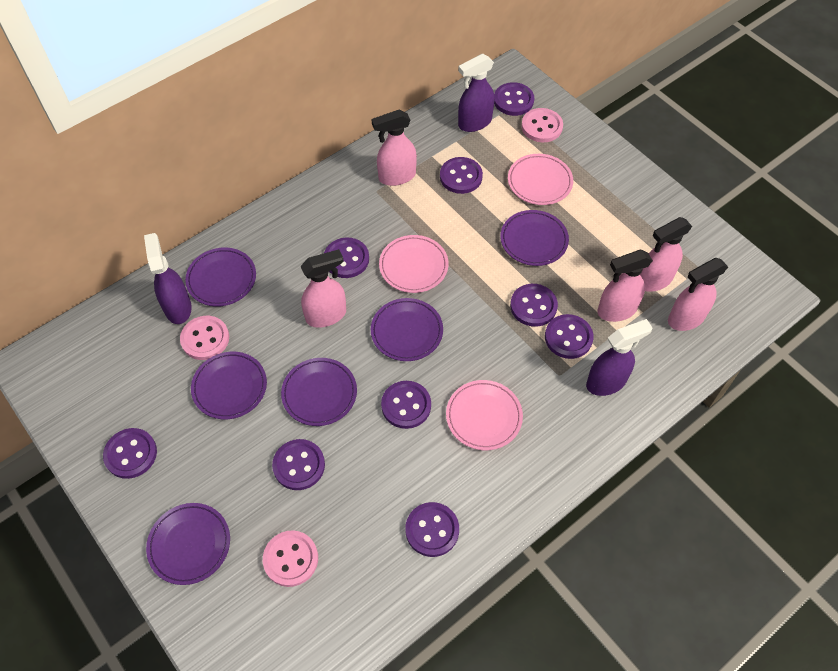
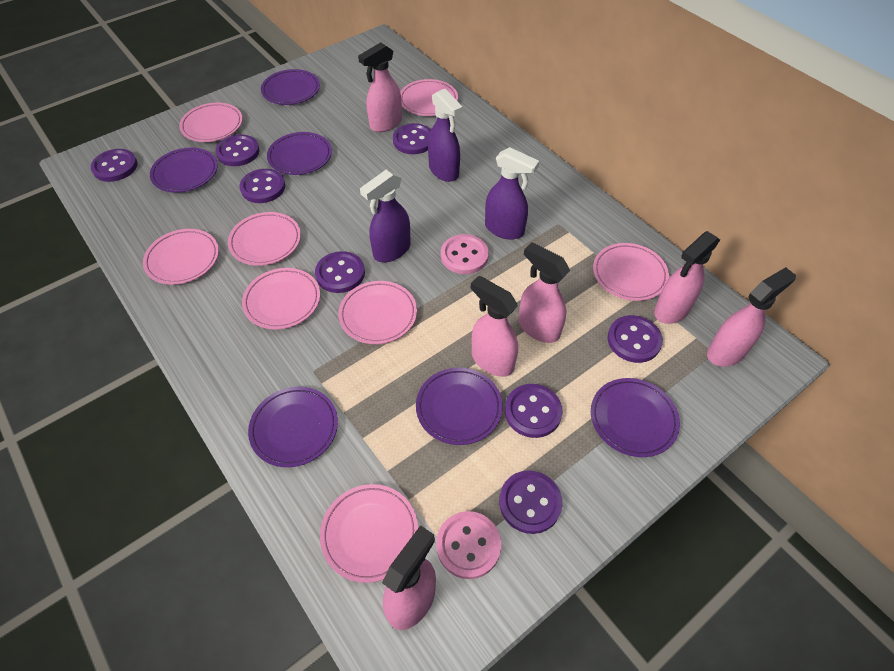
pink button: [180,316,229,360] [263,530,318,587] [521,108,563,142] = 3 -> [436,511,501,579] [441,234,489,274] = 2
pink plate: [379,235,449,293] [446,380,523,450] [508,154,573,205] = 3 -> [143,229,219,285] [179,103,243,142] [228,212,301,266] [242,268,320,329] [320,484,418,583] [338,281,417,344] [400,79,458,116] [593,243,669,301] = 8
pink spray bottle: [300,249,346,328] [371,110,417,186] [597,250,653,322] [640,217,692,292] [668,258,728,331] = 5 -> [358,42,402,132] [382,525,436,630] [471,276,518,377] [518,242,570,343] [654,231,720,324] [707,267,796,367] = 6
purple button: [103,428,157,479] [272,439,325,490] [324,238,369,278] [381,381,431,429] [405,502,459,557] [440,157,483,194] [494,82,534,116] [510,284,558,327] [545,314,594,359] = 9 -> [91,149,138,182] [215,134,260,166] [239,169,285,203] [315,251,365,293] [393,123,431,154] [499,470,562,534] [505,384,563,438] [607,315,663,363] = 8

